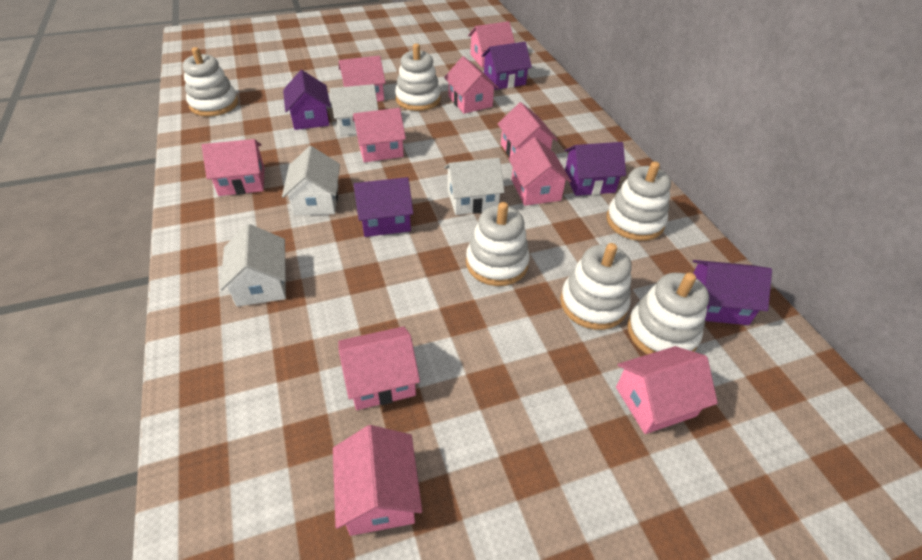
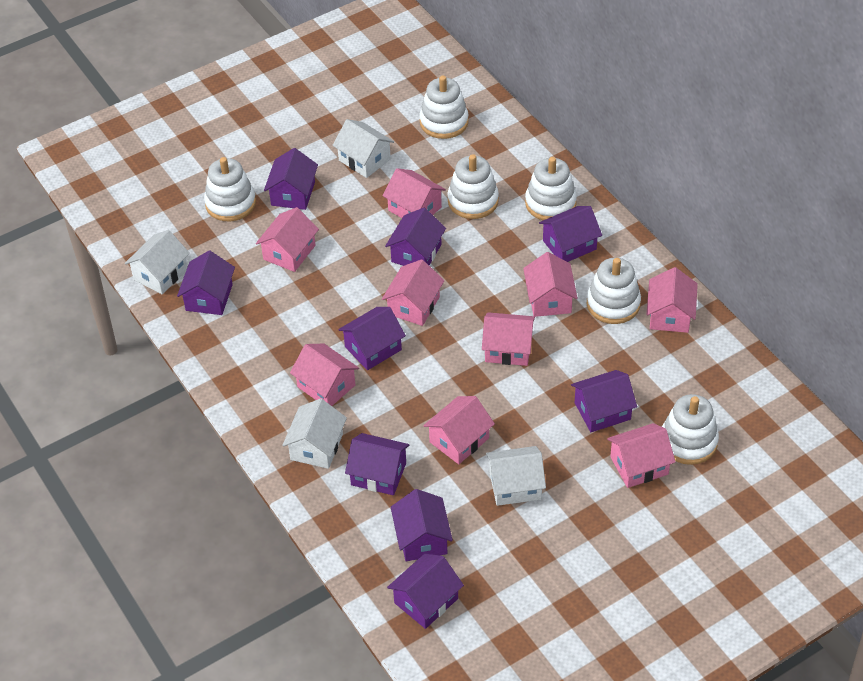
pink house: [202,139,265,196] [333,425,422,536] [338,326,420,410] [339,56,386,102] [353,108,406,162] [444,56,499,114] [468,21,515,67] [498,102,558,157] [508,137,571,206] [616,346,718,434] = 10 -> [256,207,319,272] [290,344,359,406] [382,259,445,326] [383,168,446,218] [423,396,495,464] [482,312,535,366] [523,252,578,317] [607,423,676,488] [646,267,698,333] = 9
purple house: [283,70,331,130] [354,177,413,237] [482,42,532,90] [565,142,626,196] [693,260,772,325] = 5 -> [177,251,235,315] [264,148,318,210] [338,307,406,370] [345,433,410,495] [385,208,446,266] [387,554,464,629] [391,489,453,561] [539,206,602,262] [571,370,637,432] = 9

